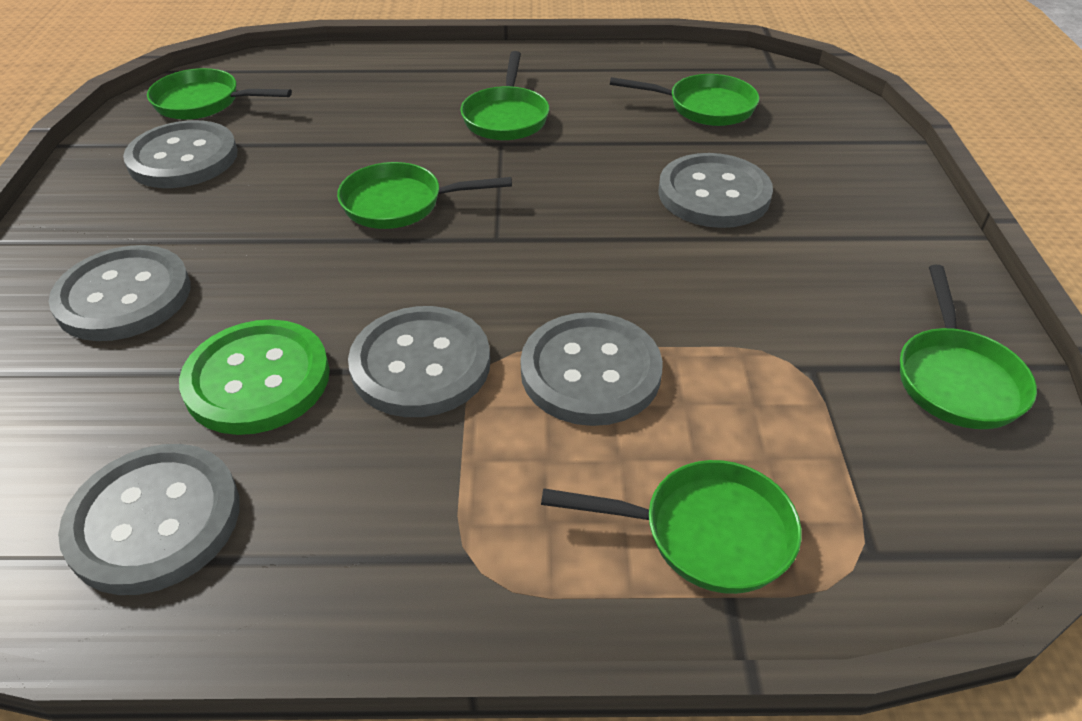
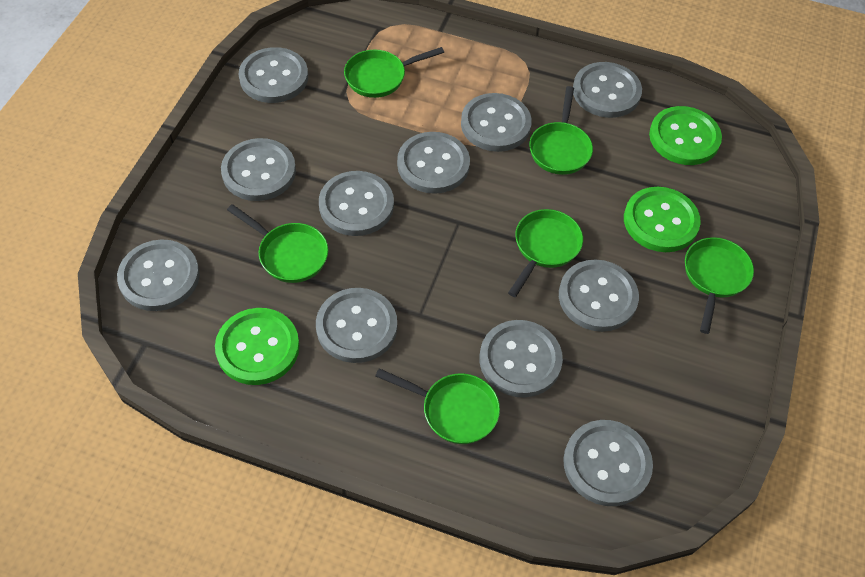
green button: [179,319,330,435] = 1 -> [215,308,299,385] [624,187,701,252] [649,106,722,165] = 3
grey button: [49,245,191,341] [58,444,240,595] [123,120,238,188] [348,306,490,417] [520,312,663,426] [658,153,773,228] = 6 -> [117,239,200,311] [221,138,296,201] [239,47,308,103] [316,288,397,363] [319,171,394,236] [397,132,470,194] [461,93,532,152] [480,320,563,397] [559,259,639,332] [563,420,653,506] [573,62,642,118] = 11

